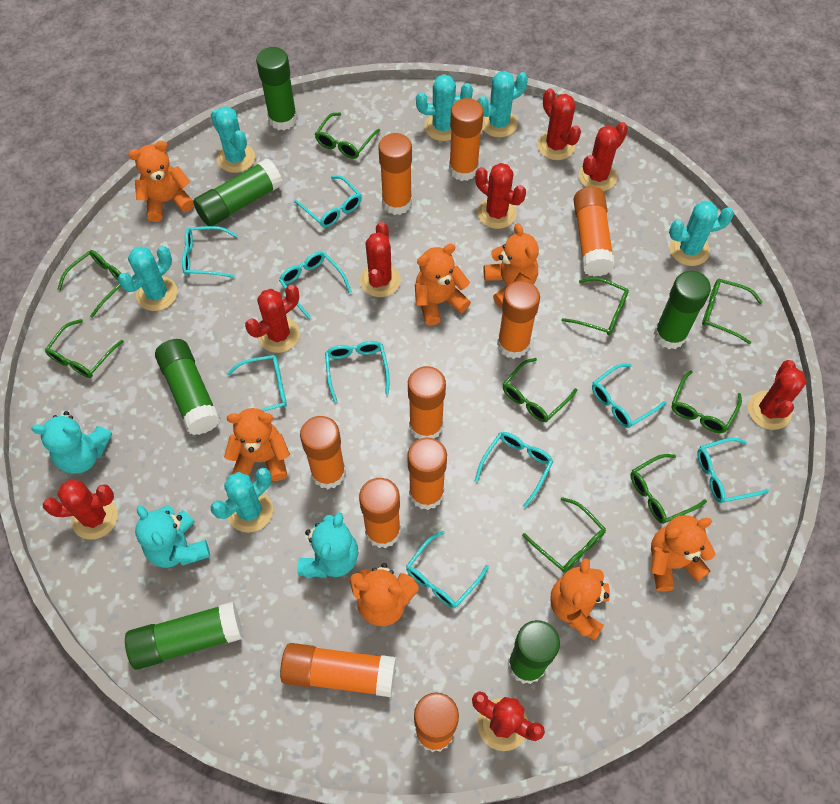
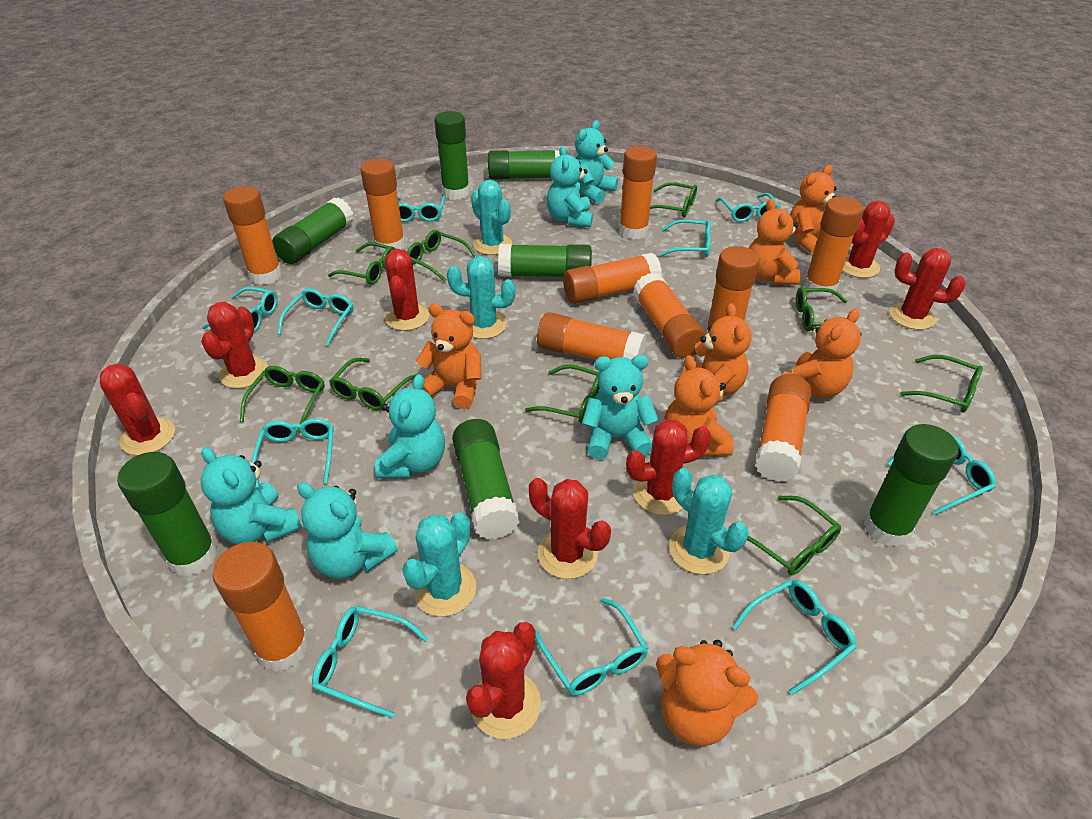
green glue stick: [125,602,243,670] [155,339,220,435] [193,158,283,226] [256,47,297,130] [508,620,560,684] [654,271,711,349] = 6 -> [117,452,218,576] [272,198,354,264] [434,111,470,200] [452,419,520,539] [488,150,560,180] [498,244,592,277] [863,424,959,547] = 7
turquoise cactus: [118,246,177,311] [211,106,255,173] [211,468,273,533] [416,74,473,141] [477,71,528,138] [669,201,734,266] = 6 -> [402,513,476,617] [447,256,515,339] [471,180,512,255] [669,468,748,575] = 4
turquoise glasses: [182,226,238,278] [227,355,287,411] [279,251,352,319] [294,175,362,228] [325,341,390,402] [406,531,489,608] [475,432,553,508] [592,363,666,428] [697,438,769,503] = 9 -> [202,287,277,332] [252,418,334,488] [277,288,353,346] [312,606,428,718] [398,195,445,222] [535,598,648,696] [659,219,711,257] [716,193,780,222] [732,580,857,695] [887,434,996,515] = 10
turquoise teddy bear: [31,411,112,474] [135,505,210,568] [298,512,358,579] = 3 -> [201,447,302,544] [297,482,398,579] [375,374,445,478] [547,146,593,227] [575,120,618,204] [582,355,659,459] = 6

